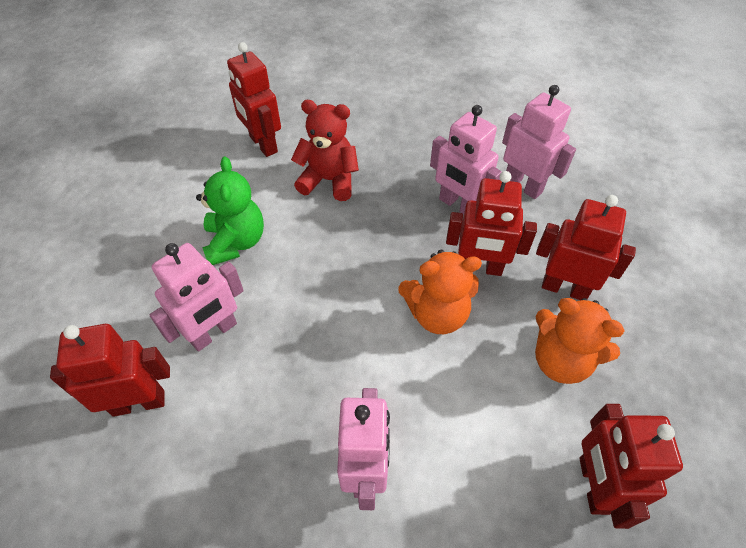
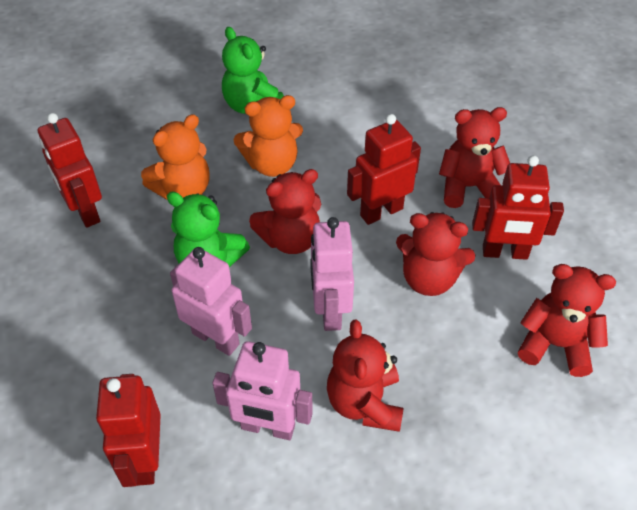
green teddy bear: [196,156,264,265] = 1 -> [167,192,250,267] [222,27,284,114] = 2
pink robot: [150,243,244,352] [337,388,390,510] [430,105,502,215] [502,85,576,199] = 4 -> [170,247,252,356] [213,341,313,440] [310,217,354,331] = 3
red robot: [50,324,170,417] [227,42,281,157] [446,171,537,276] [536,195,636,300] [579,404,683,529] = 5 -> [38,113,102,228] [96,374,161,487] [347,114,421,225] [472,155,564,260] = 4
red teddy bear: [291,100,359,201] = 1 -> [249,169,321,254] [327,320,404,432] [396,212,476,296] [439,107,510,208] [518,264,616,377] = 5

